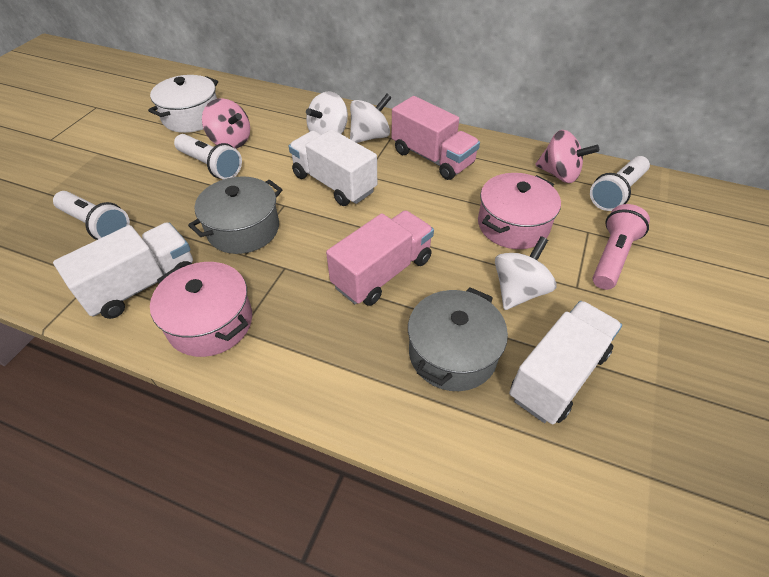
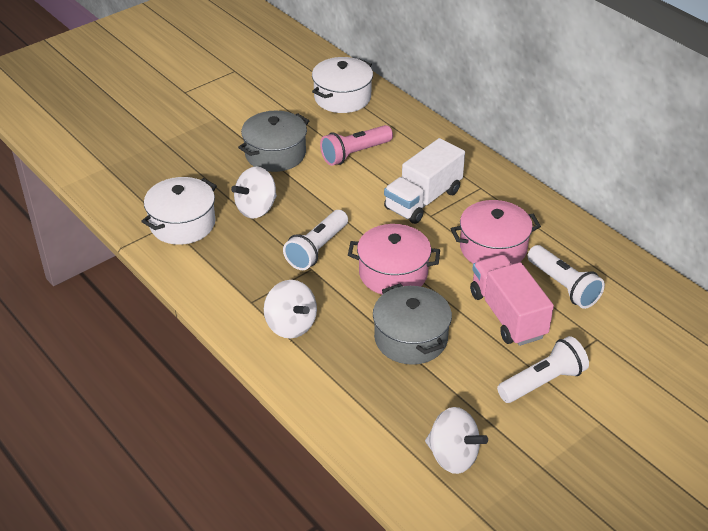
pink spinning top: [202,98,250,149] [535,130,599,183] = 2 -> none = 0
pink truck: [326,210,434,306] [391,96,480,180] = 2 -> [470,255,554,346] = 1
white pot: [148,75,218,133] = 1 -> [141,177,217,245] [312,57,373,113] = 2
white truck: [53,222,193,319] [289,129,377,206] [509,301,622,424] = 3 -> [384,138,465,224] = 1

